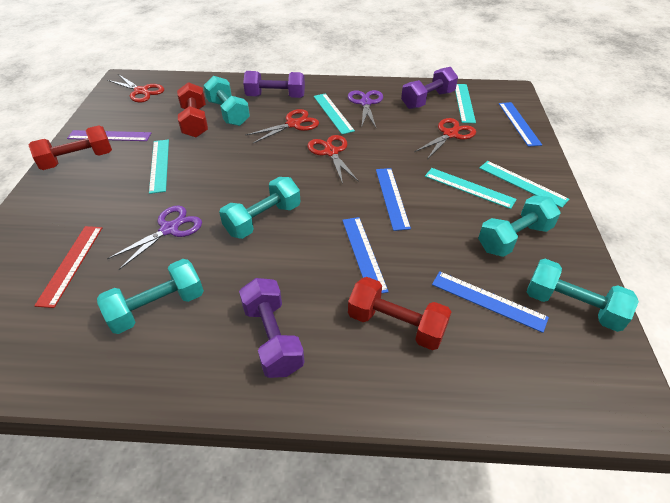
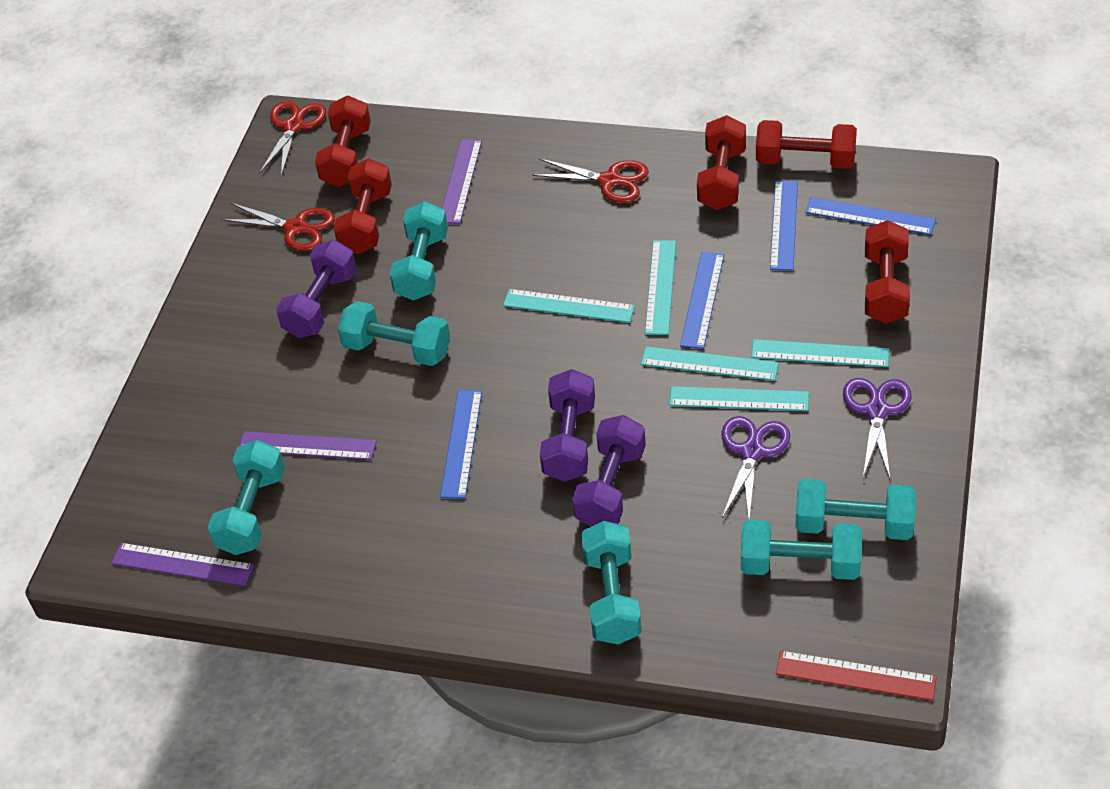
purple ruler: [67,130,151,141] = 1 -> [111,543,254,586] [239,431,377,460] [442,139,482,224] = 3
red dumbbell: [29,125,112,170] [177,82,208,138] [348,277,451,350] = 3 -> [315,96,371,187] [334,158,392,254] [697,115,746,210] [756,120,857,169] [865,220,910,324] = 5
red scissors: [107,74,164,103] [246,109,319,143] [308,135,359,184] [414,118,476,159] = 4 -> [221,203,335,251] [260,101,326,176] [532,158,649,203] = 3
turquoise dumbbell: [97,259,204,334] [203,76,250,126] [219,177,300,239] [478,195,561,257] [527,259,639,332] = 5 -> [207,440,285,555] [338,301,450,366] [390,201,448,301] [581,521,642,644] [741,519,862,580] [795,479,916,540] = 6

